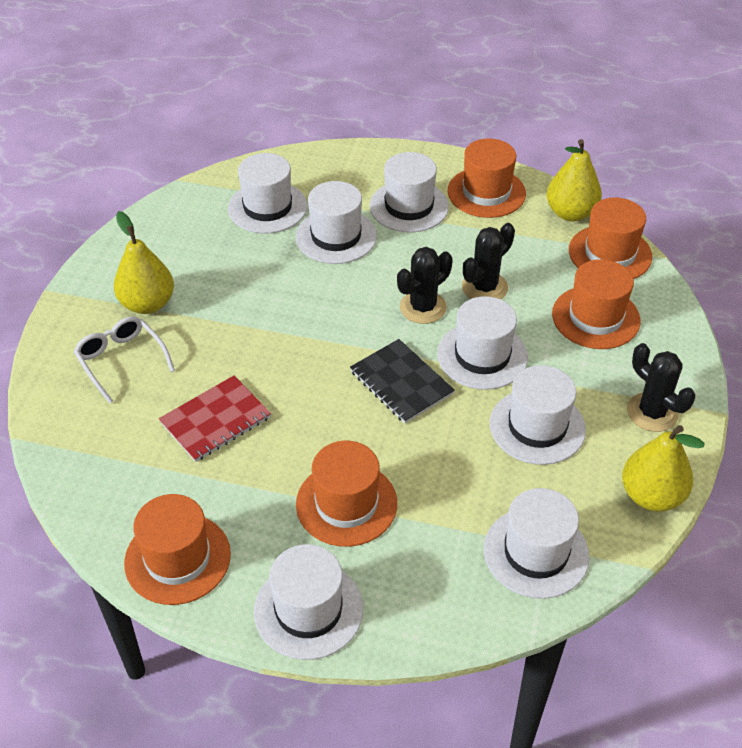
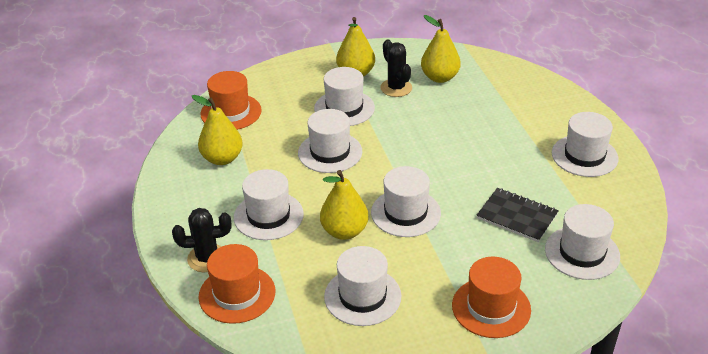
black cactus: [397,247,453,324] [462,223,515,300] [627,343,695,432] = 3 -> [172,208,231,272] [380,39,412,97] = 2
orange hat: [124,494,231,605] [296,441,397,547] [448,138,526,218] [552,259,641,349] [569,197,652,279] = 5 -> [198,244,275,324] [201,71,262,130] [452,257,531,338] = 3
red notebook: [159,376,271,462] = 1 -> none = 0
white glasses: [74,316,175,404] = 1 -> none = 0
yellow pear: [114,211,174,314] [547,139,602,221] [622,425,705,512] = 3 -> [192,95,243,165] [320,170,368,240] [336,17,375,77] [421,15,461,83] = 4

